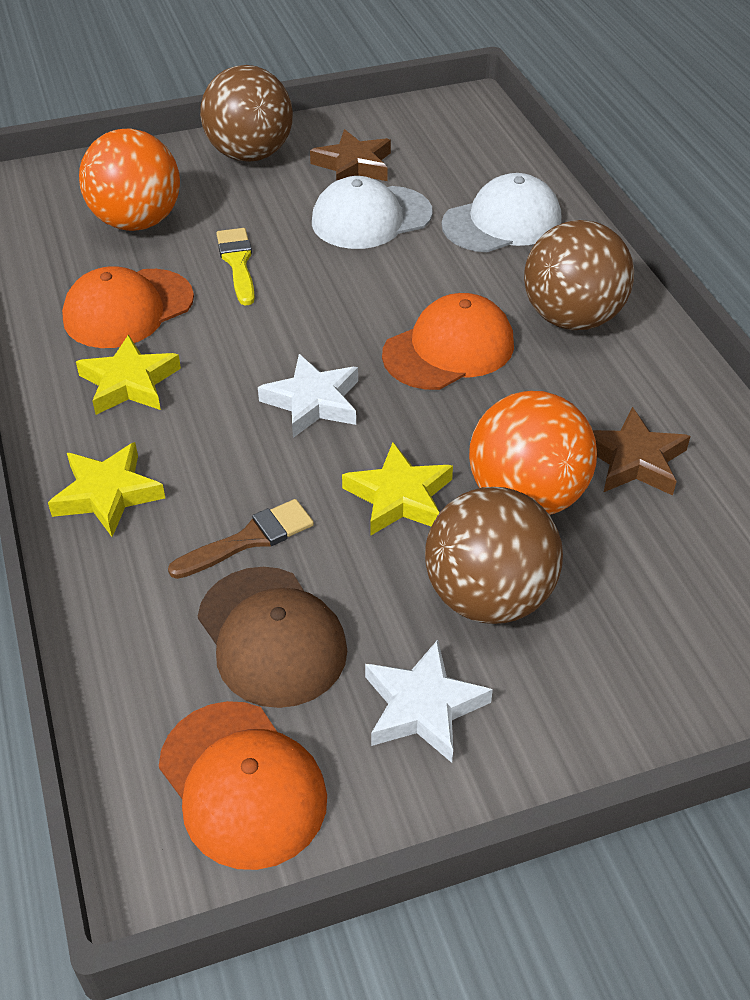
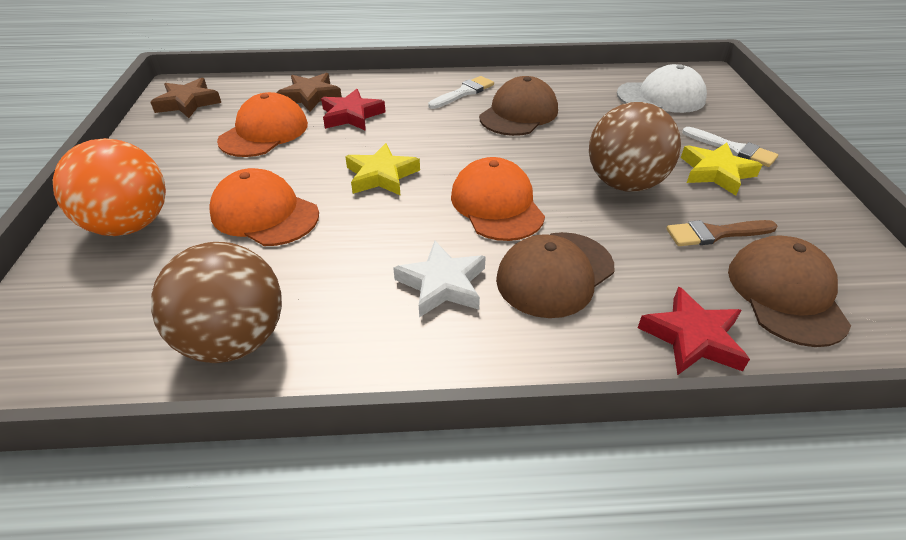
brown ball: [200,65,293,162] [425,487,563,624] [524,220,634,330] = 3 -> [151,242,282,363] [589,102,681,192] = 2
brown cap: [198,567,347,708] = 1 -> [479,76,558,136] [496,232,614,318] [728,235,851,347] = 3
orange ball: [79,128,180,231] [469,391,597,515] = 2 -> [53,138,166,236] = 1
red star: none = 0 -> [321,89,386,131] [638,286,750,375] = 2
white brush: none = 0 -> [428,76,494,109] [682,127,778,167] = 2
white cap: [312,176,433,249] [442,173,561,252] = 2 -> [617,64,707,113] = 1
white star: [258,354,358,438] [365,640,493,763] = 2 -> [393,241,486,318] = 1
yellow brush: [216,228,255,306] = 1 -> none = 0
yellow star: [48,442,165,537] [76,334,181,415] [342,442,453,536] = 3 -> [345,143,420,196] [681,143,762,196] = 2

